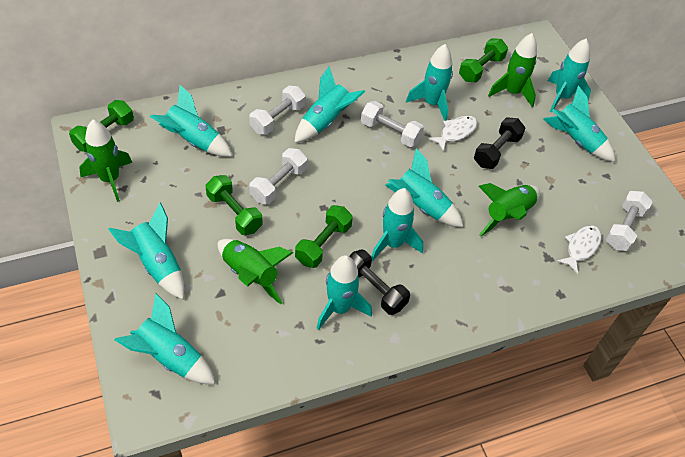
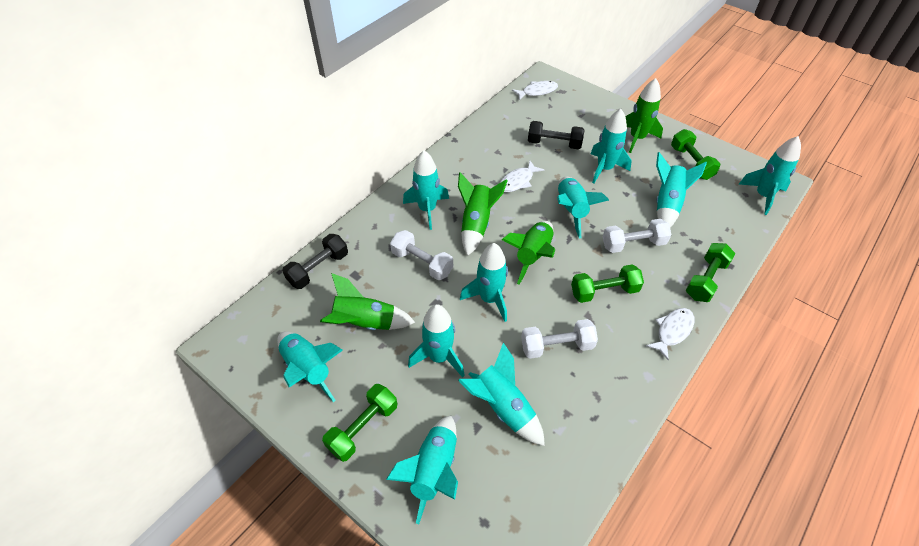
white dumbbell: [249,86,306,135] [249,148,307,204] [361,101,424,147] [605,191,653,251] = 4 -> [390,230,453,280] [521,319,598,359] [603,219,671,253] = 3
white fish: [428,116,477,151] [556,225,602,274] = 2 -> [500,161,544,192] [512,81,558,100] [646,308,694,360] = 3

